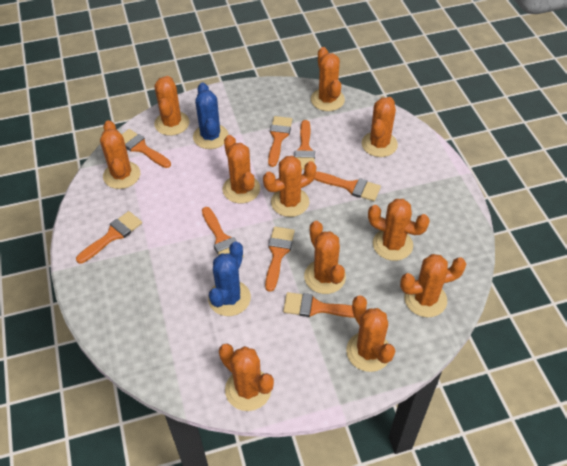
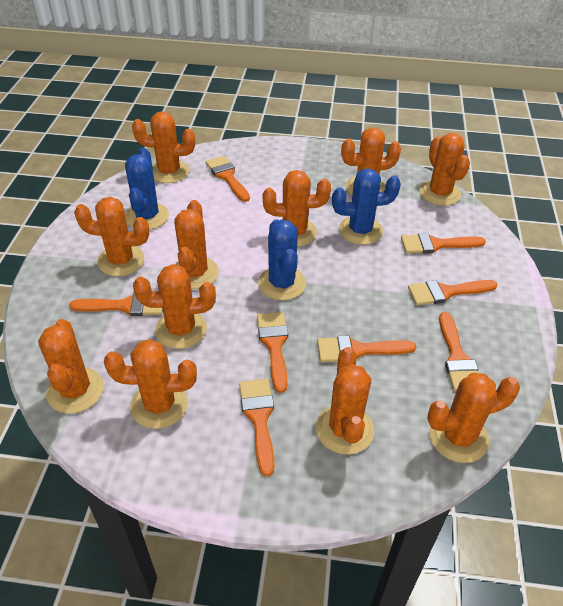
blue cactus: [193,83,228,149] [208,241,251,316] = 2 -> [125,148,169,230] [258,219,306,300] [332,168,401,245] = 3

